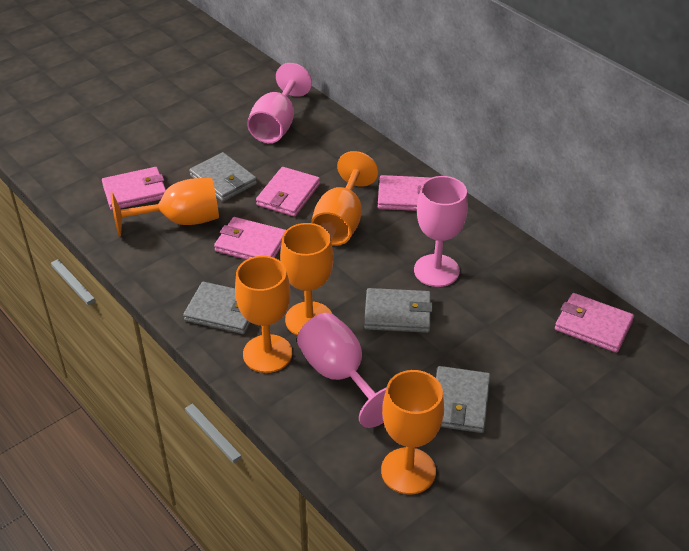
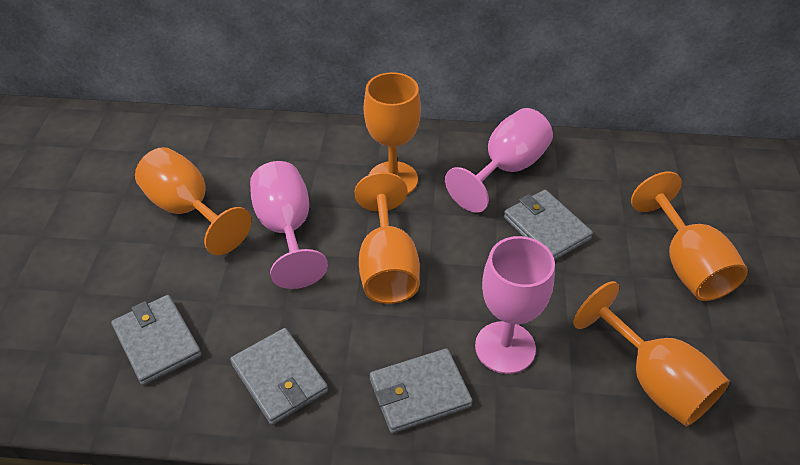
pink wallet: [102,167,166,210] [214,217,286,260] [256,167,320,217] [378,175,432,211] [555,293,634,353] = 5 -> none = 0

